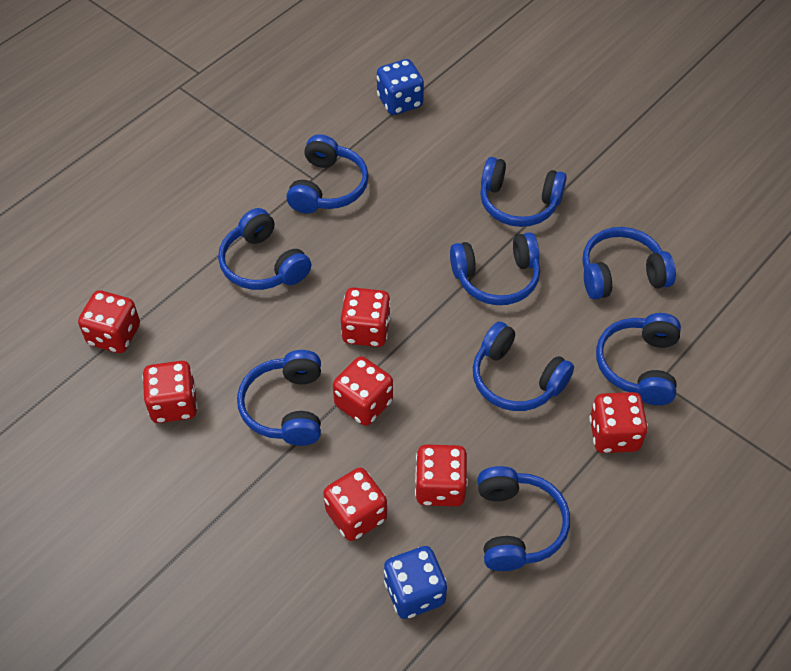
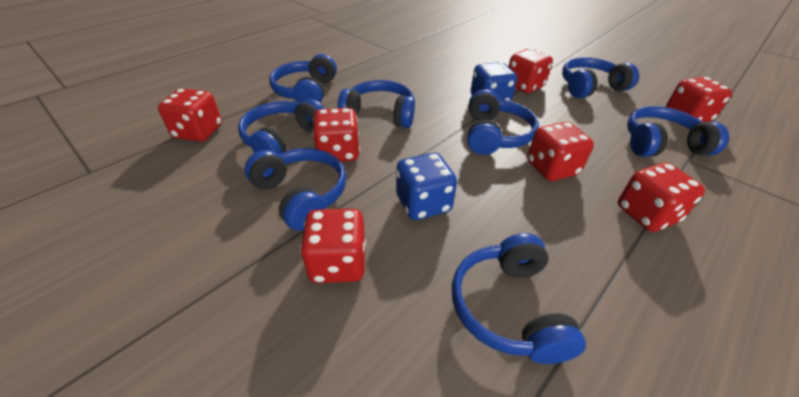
blue headphones: [218,208,311,290] [237,350,321,446] [286,134,369,213] [450,232,540,305] [473,322,574,411] [477,466,570,571] [480,157,567,227] [582,227,676,299] [596,313,681,405] = 9 -> [238,99,325,154] [244,148,346,231] [269,54,337,103] [338,80,415,128] [452,233,586,364] [467,89,539,155] [562,57,639,98] [627,106,729,157] = 8

